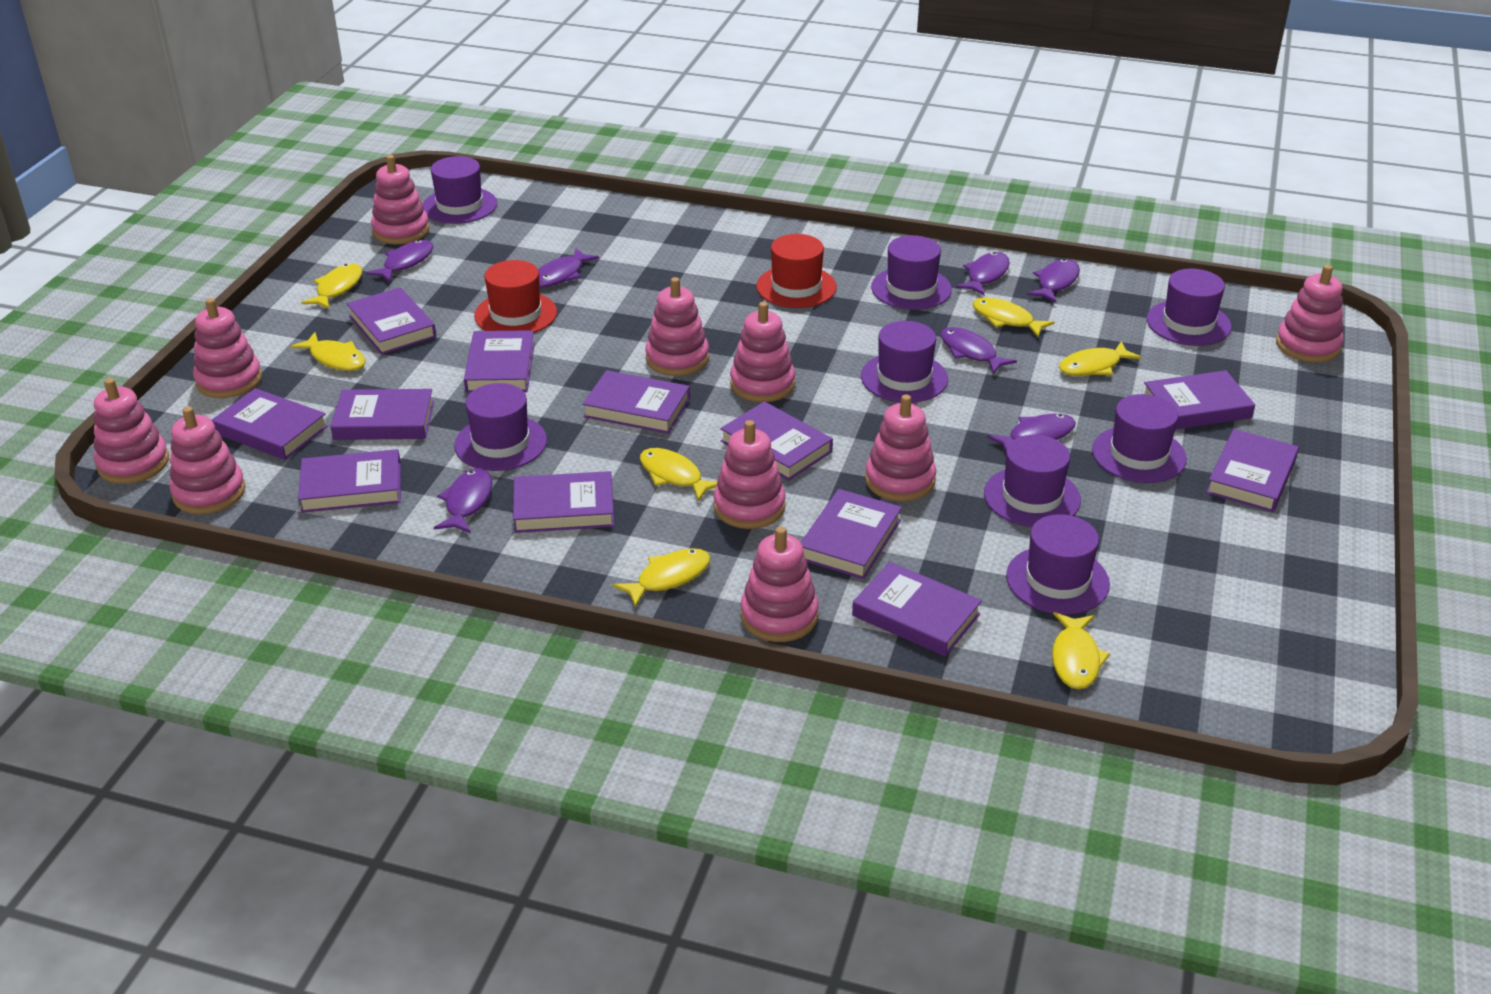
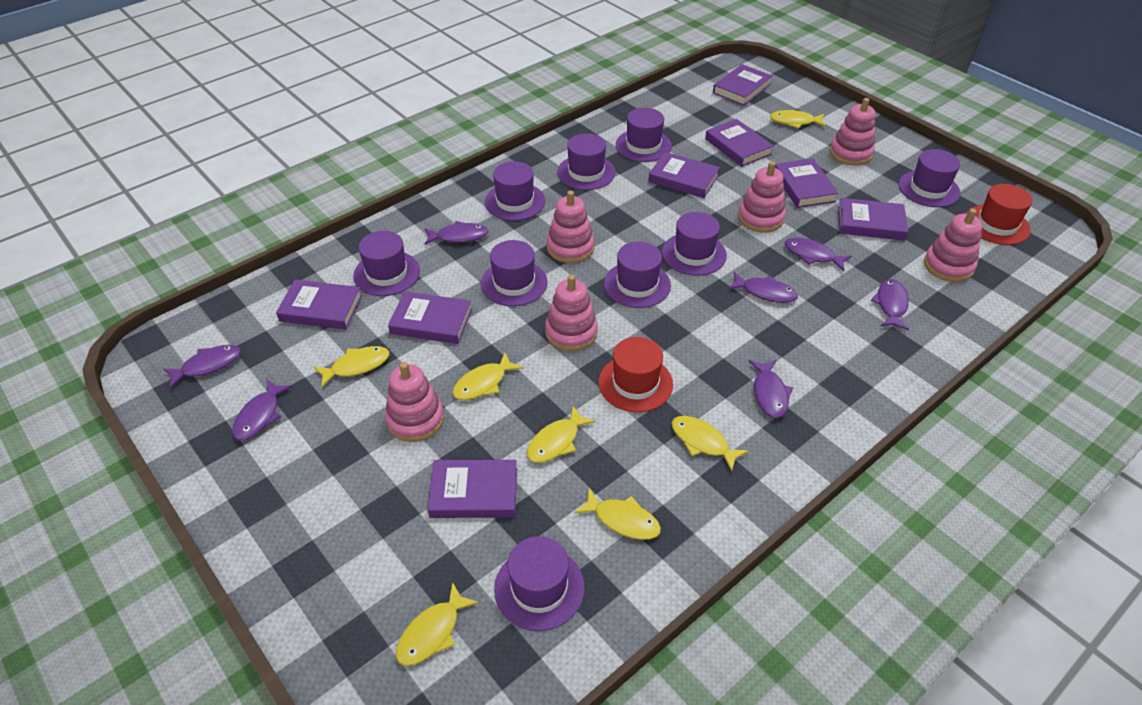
pink stacking toy: [94,378,169,484] [169,406,246,514] [193,298,262,398] [371,155,429,244] [645,277,709,376] [714,420,786,529] [730,302,795,402] [740,526,819,642] [865,394,936,502] [1276,265,1344,363] = 10 -> [385,362,444,442] [545,275,598,351] [547,190,594,263] [738,161,786,232] [830,98,876,165] [924,208,982,282] = 6
purple book: [212,388,328,460] [298,449,401,513] [330,389,434,440] [347,287,436,355] [464,330,535,393] [513,471,614,533] [583,370,690,434] [720,401,833,480] [801,489,902,579] [852,562,982,656] [1144,370,1255,430] [1206,429,1299,512] = 12 -> [276,280,362,330] [388,291,472,344] [428,460,517,518] [648,152,720,198] [705,119,774,167] [713,64,773,106] [775,158,839,208] [838,198,908,241] = 8
purple hat: [423,156,497,224] [454,383,547,471] [861,321,948,403] [871,235,952,310] [984,435,1081,527] [1006,514,1110,615] [1092,394,1187,483] [1147,269,1232,346] = 8 -> [353,231,420,296] [481,240,547,306] [485,161,545,221] [494,536,585,631] [557,133,615,190] [604,242,671,308] [616,108,672,162] [662,212,727,276] [898,149,960,207] = 9

